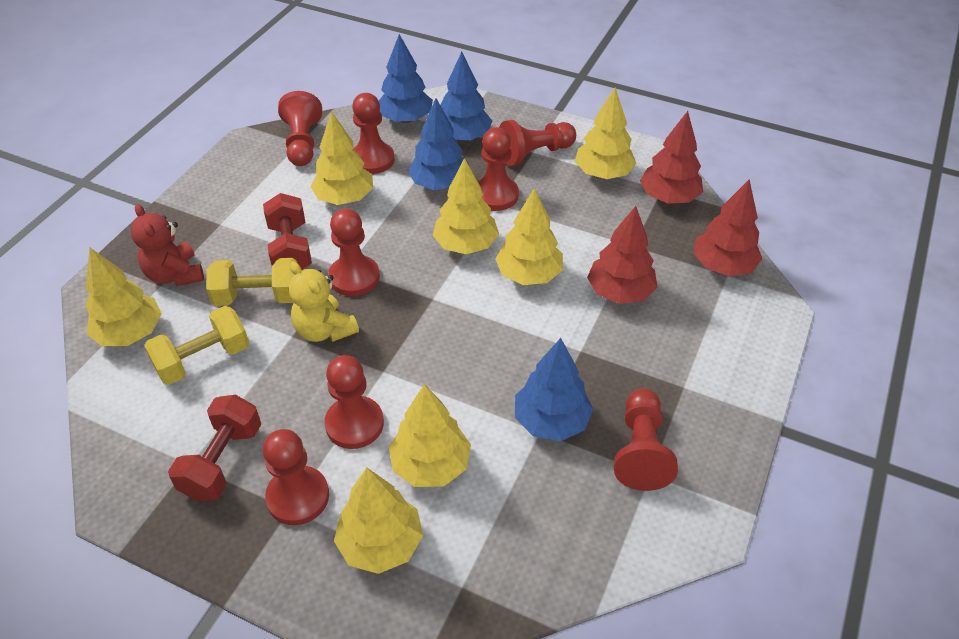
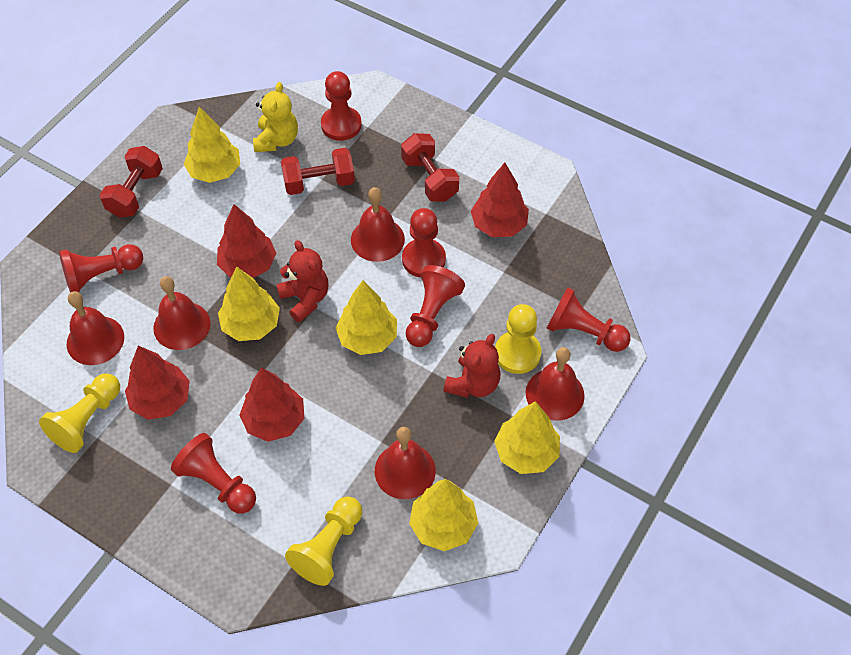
blue tree: [379,34,433,123] [408,98,469,190] [440,52,492,141] [515,338,593,441] = 4 -> none = 0
red bell: none = 0 -> [67,291,124,365] [153,276,211,350] [351,187,405,262] [375,427,436,499] [526,347,585,421] = 5
red dumbbell: [168,395,261,501] [263,193,312,270] = 2 -> [100,146,163,218] [281,148,355,195] [401,133,459,201] = 3
red pawn: [263,429,329,525] [278,91,322,166] [324,355,384,449] [328,208,380,296] [352,93,394,174] [478,127,519,211] [499,120,576,166] [614,388,678,491] = 8 -> [59,244,143,293] [171,433,256,514] [321,71,362,141] [402,208,446,278] [406,265,465,347] [547,287,631,352] = 6
red teddy bear: [131,204,204,286] = 1 -> [276,240,329,322] [444,334,500,398] = 2
red tree: [587,206,658,304] [640,111,703,204] [693,180,762,276] = 3 -> [125,346,190,420] [217,204,276,278] [239,367,305,442] [471,163,529,237] = 4
yellow dumbbell: [144,306,249,385] [206,258,297,306] = 2 -> none = 0
yellow pawn: none = 0 -> [39,373,120,453] [285,496,362,586] [495,304,541,374] = 3
yellow tree: [85,248,162,346] [310,111,373,205] [334,468,423,574] [389,384,471,487] [432,158,499,254] [495,188,563,285] [575,87,636,179] = 7 -> [184,107,240,183] [218,267,280,341] [336,281,397,355] [409,479,478,551] [494,401,560,474] = 5

